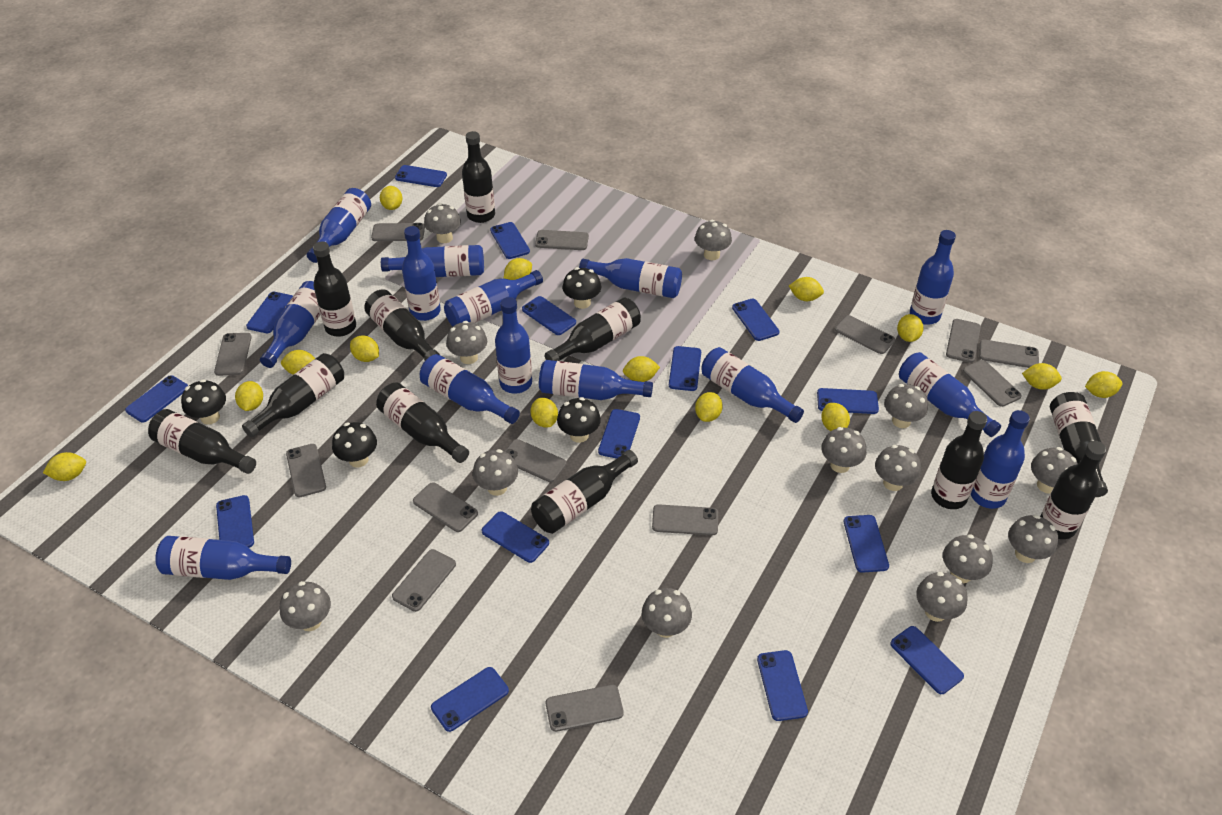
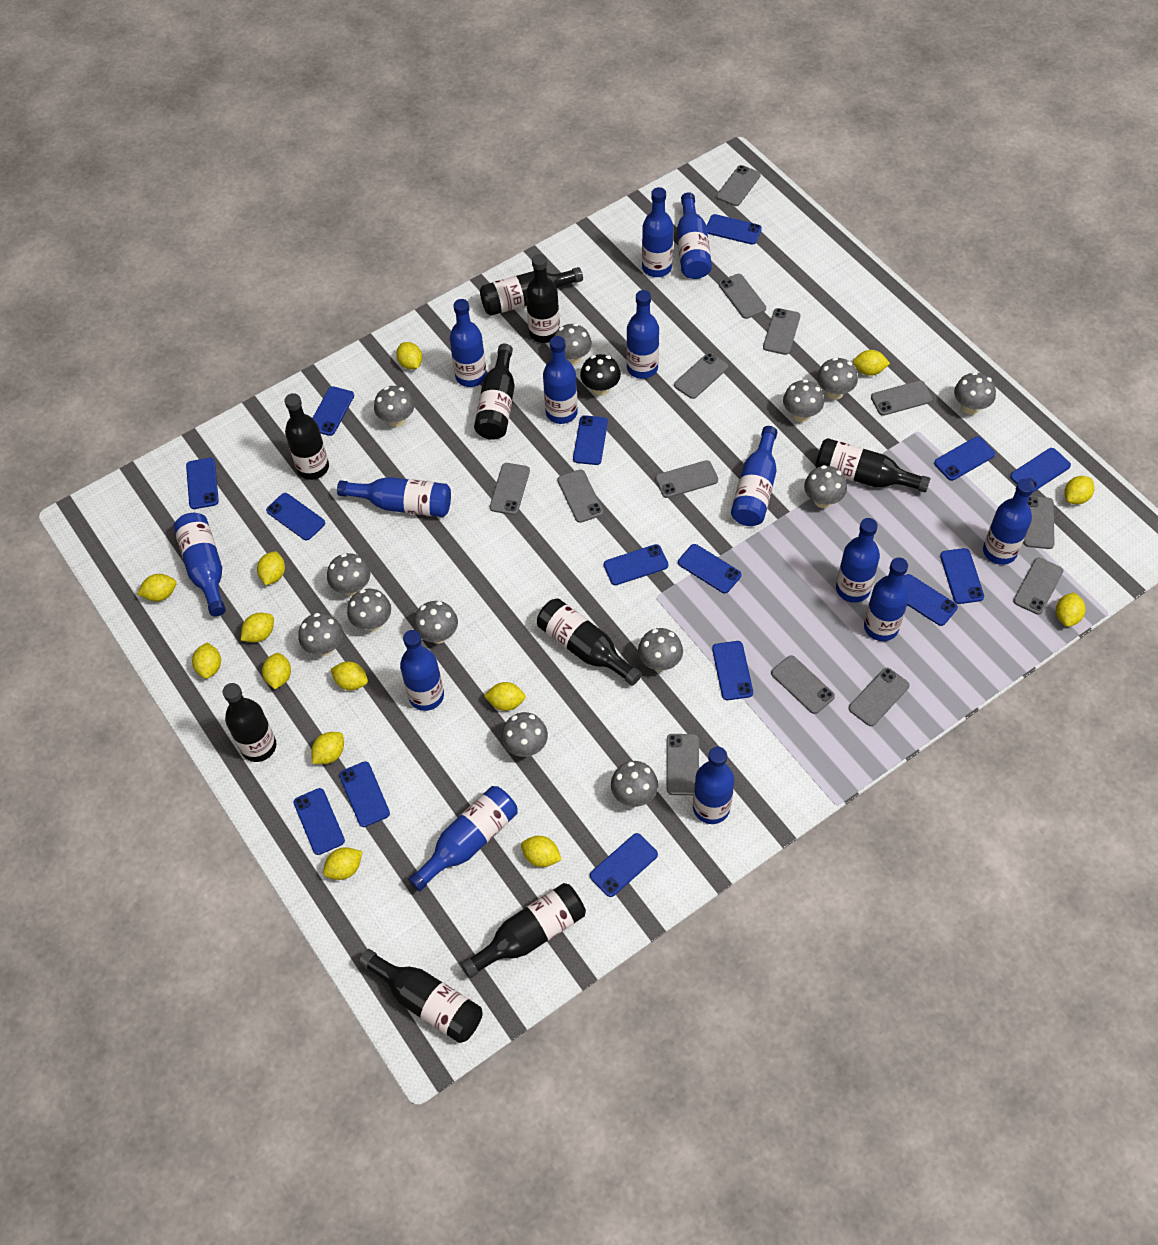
black bottle: [148,409,256,474] [242,353,344,437] [313,242,356,337] [364,289,440,360] [376,382,469,463] [462,131,495,223] [531,450,638,534] [545,297,641,361] [931,411,987,509] [1040,441,1106,539] [1050,392,1108,497] = 11 -> [222,683,277,762] [284,393,329,480] [359,949,483,1043] [461,883,586,978] [474,343,515,440] [480,267,583,316] [526,254,560,343] [537,598,642,686] [815,438,931,492] = 9
black mushroom: [181,379,226,425] [332,422,377,468] [557,397,601,443] [562,267,601,309] = 4 -> [580,354,621,396] = 1

